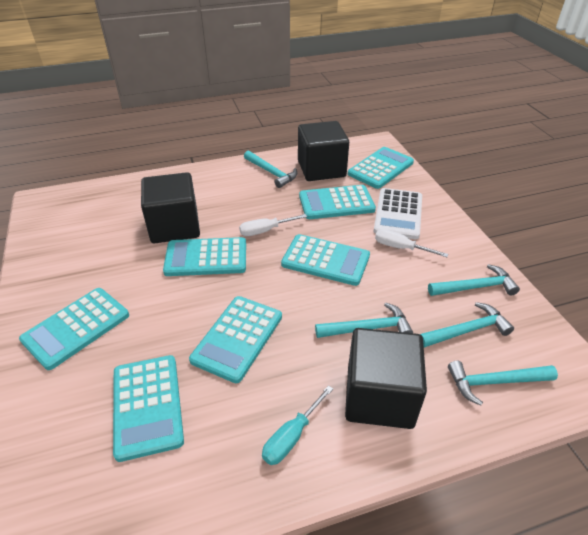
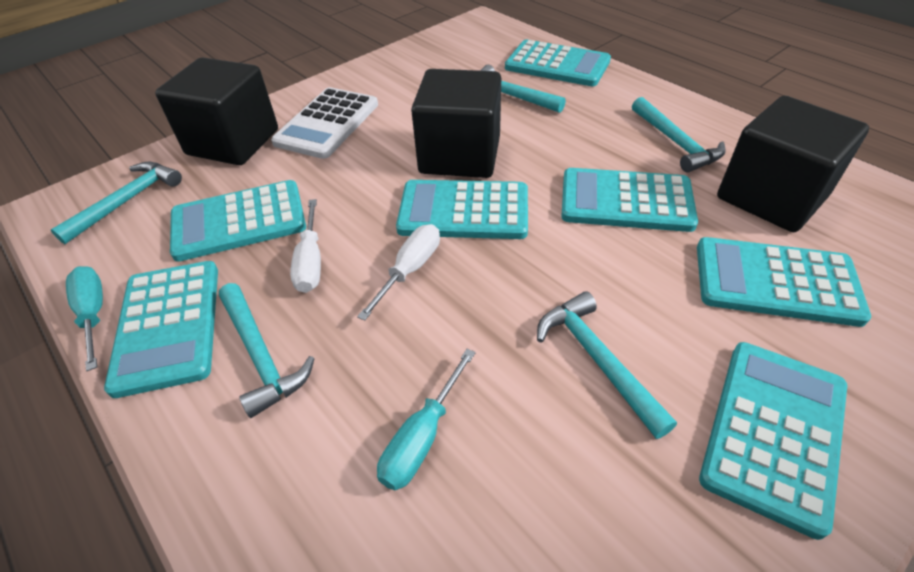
turquoise screwdriver: [262,385,333,465] = 1 -> [66,266,103,371] [377,349,476,490] = 2

